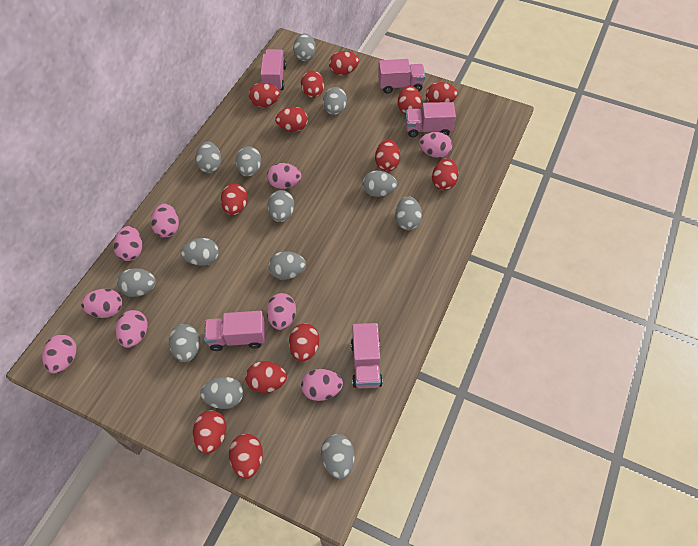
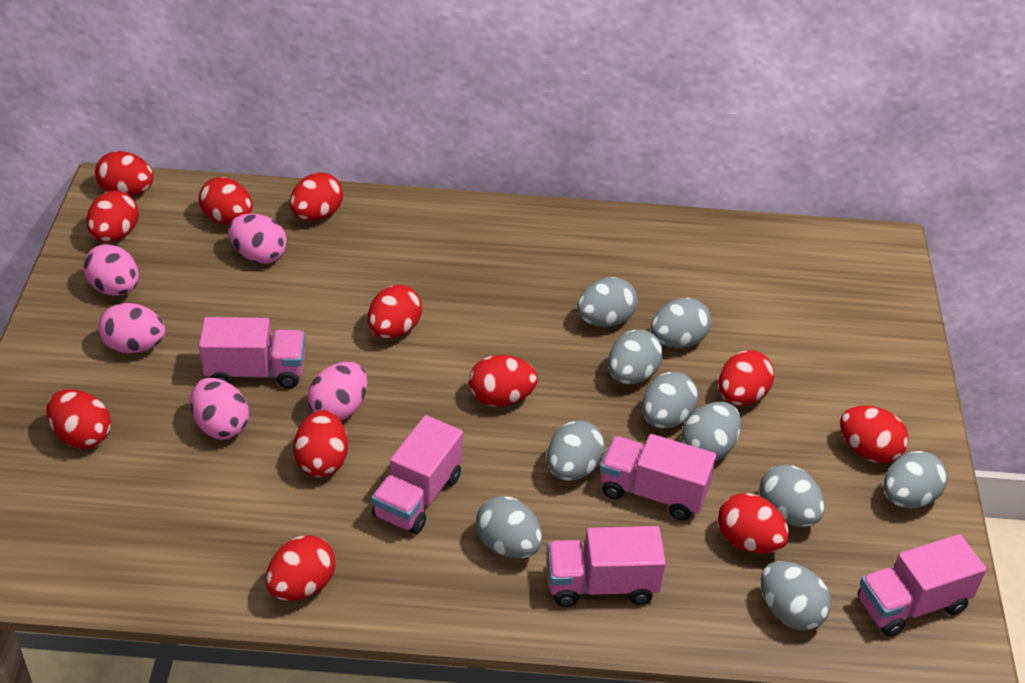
grey egg: [117,268,156,297] [169,324,200,362] [181,238,219,266] [195,142,221,173] [200,377,243,409] [236,146,262,177] [268,190,295,222] [268,251,306,280] [293,33,316,61] [321,434,355,479] [323,87,347,115] [363,171,397,197] [395,196,422,230] = 13 -> [476,496,542,559] [547,420,605,481] [577,277,637,327] [608,329,663,384] [642,372,698,428] [651,298,711,348] [682,402,741,461] [759,464,825,527] [761,561,831,630] [884,451,948,508] = 10
pink egg: [42,334,77,374] [81,289,122,318] [113,226,142,261] [116,310,148,348] [151,204,179,238] [266,293,296,330] [267,163,301,189] [301,369,343,401] [419,132,452,158] = 9 -> [83,244,139,296] [98,303,166,353] [190,378,249,440] [228,214,287,264] [308,362,368,421] = 5
red egg: [193,410,227,454] [221,184,248,215] [229,434,263,479] [245,361,287,393] [249,83,280,107] [275,107,308,132] [289,323,319,362] [301,70,324,98] [329,51,359,75] [375,140,400,171] [398,85,422,115] [426,82,458,103] [432,158,458,191] = 13 -> [46,389,111,449] [86,191,139,242] [95,151,154,196] [199,177,253,225] [266,535,335,601] [290,172,343,221] [293,410,348,477] [368,285,422,339] [469,355,538,407] [718,493,789,554] [719,350,774,406] [840,406,909,463] = 12

